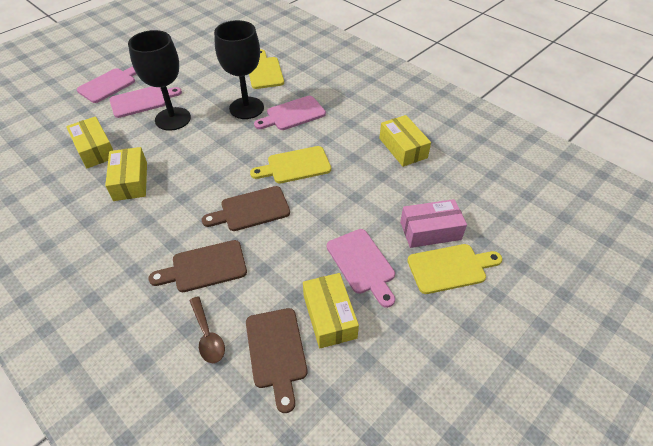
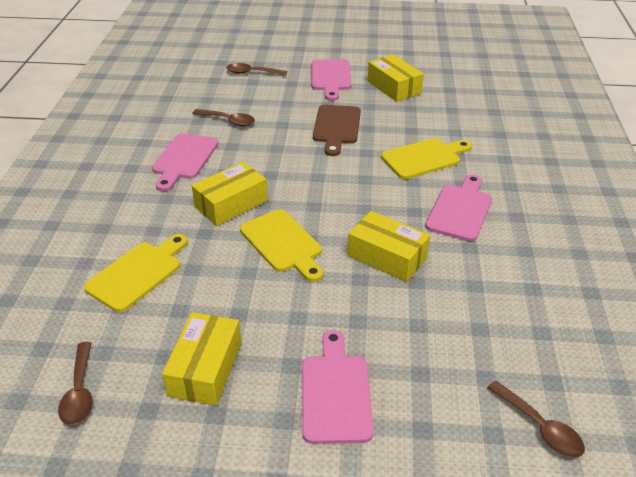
black goblet: [128,30,191,131] [214,20,264,119] = 2 -> none = 0
brown cutting board: [149,240,247,292] [202,186,290,231] [246,308,307,413] = 3 -> [313,105,361,156] = 1
brown spoon: [189,296,225,363] = 1 -> [58,342,92,425] [192,109,255,126] [226,63,287,76] [487,381,585,458] = 4
pink box: [400,199,467,248] = 1 -> none = 0

